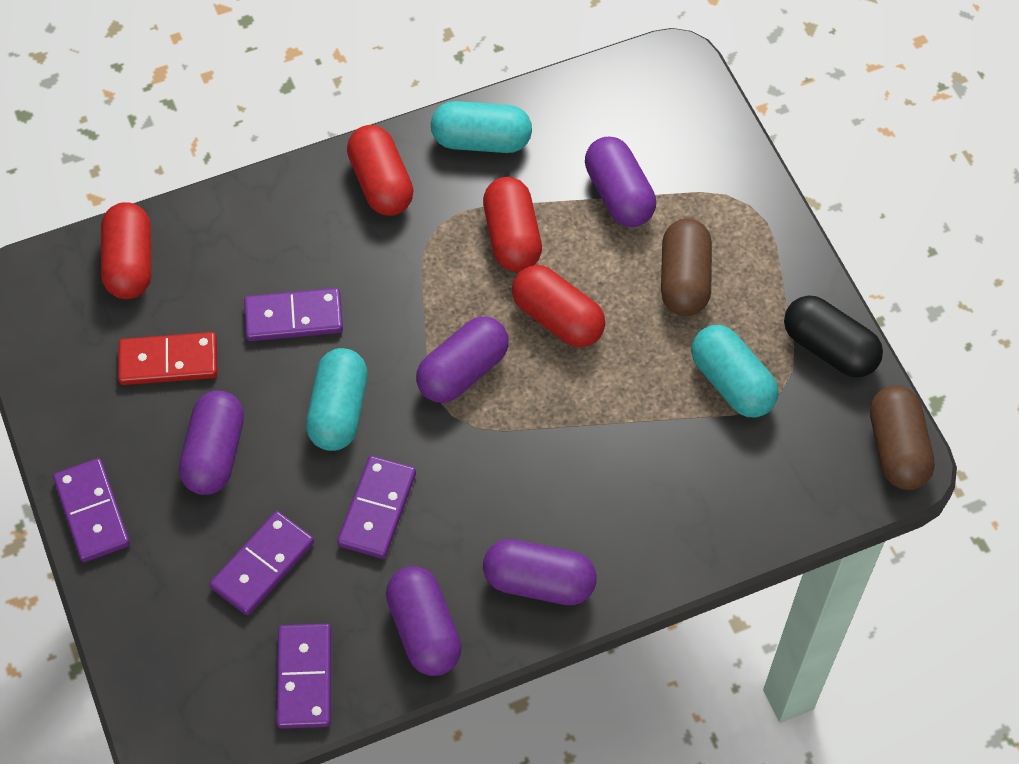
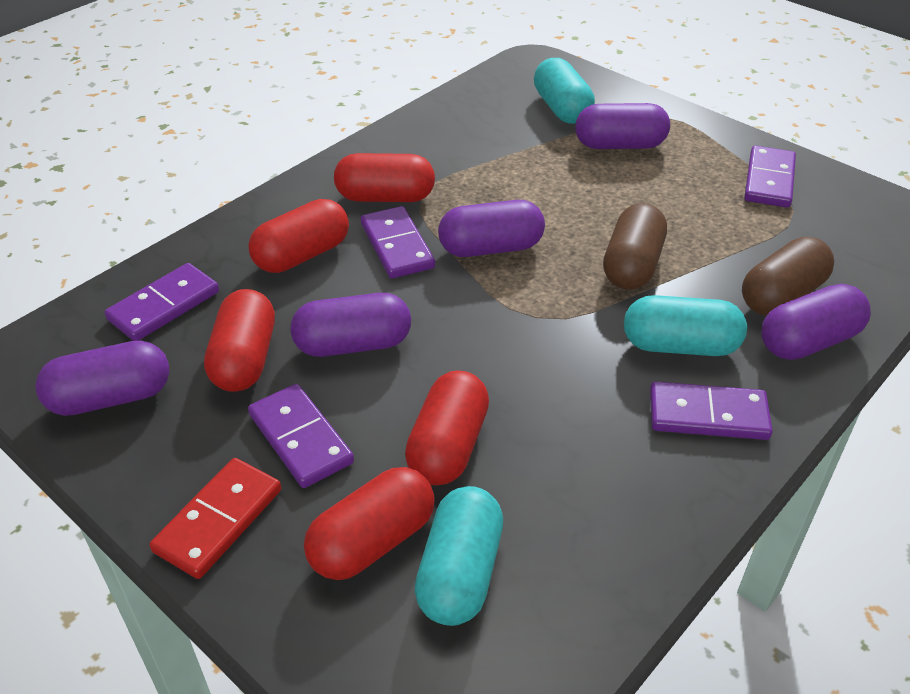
black capsule: [784,295,883,378] = 1 -> none = 0
red capsule: [101,202,151,299] [347,125,414,216] [483,177,542,272] [512,265,605,347] = 4 -> [204,289,275,392] [248,199,349,273] [304,467,435,580] [334,153,435,202] [405,370,489,485] = 5

